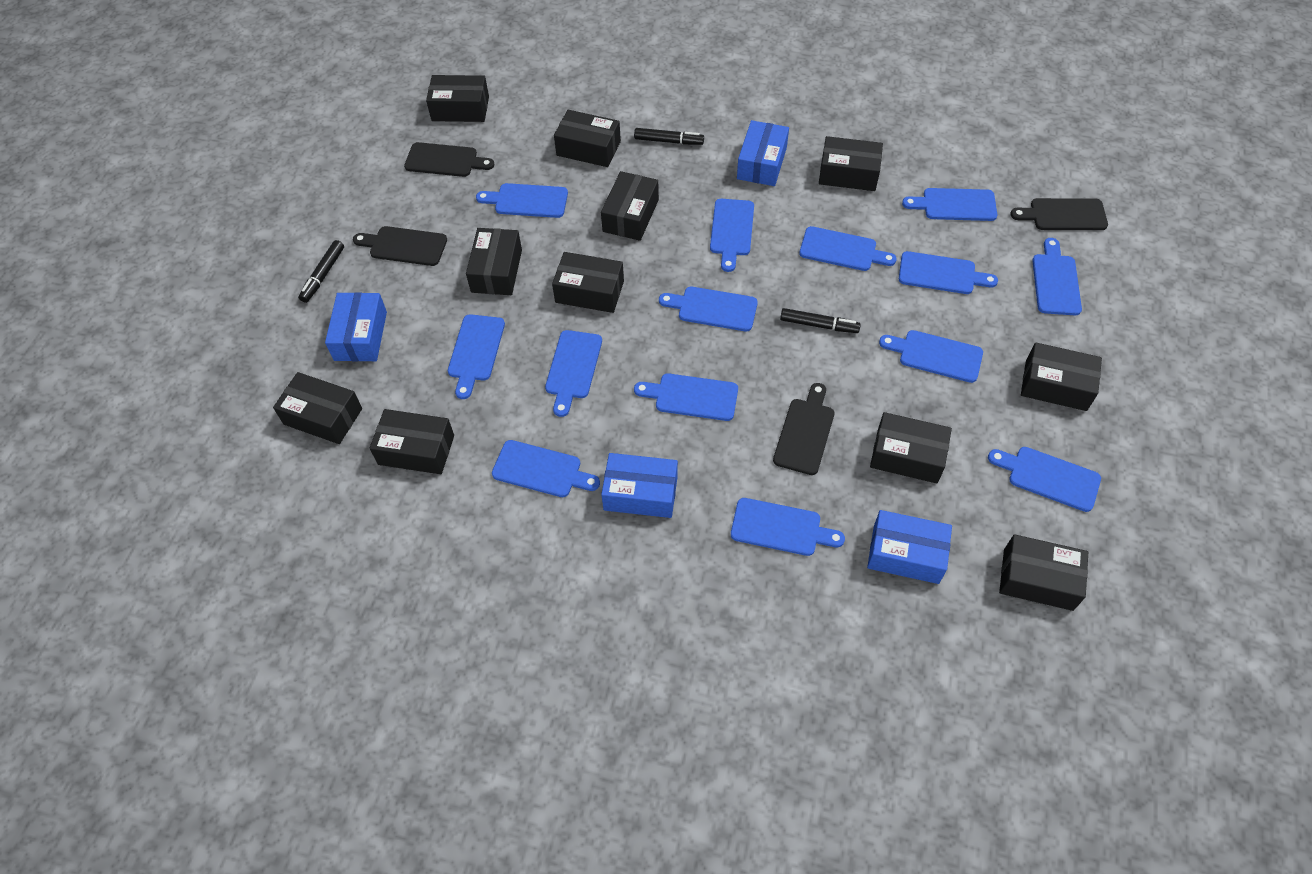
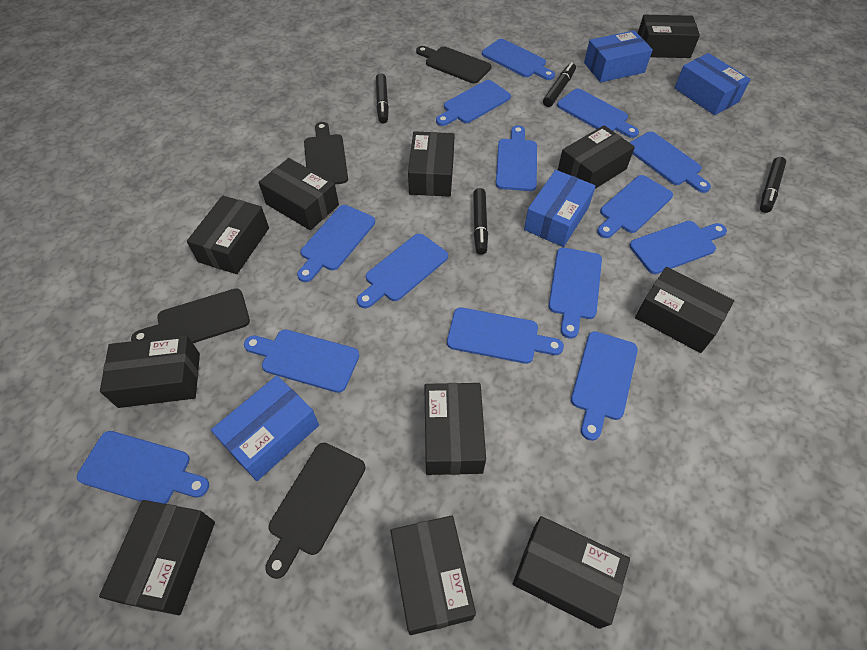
black marker: [298,240,344,303] [634,128,704,145] [780,308,861,333] = 3 -> [376,73,389,123] [473,188,488,255] [543,62,576,107] [760,157,786,213] = 4

